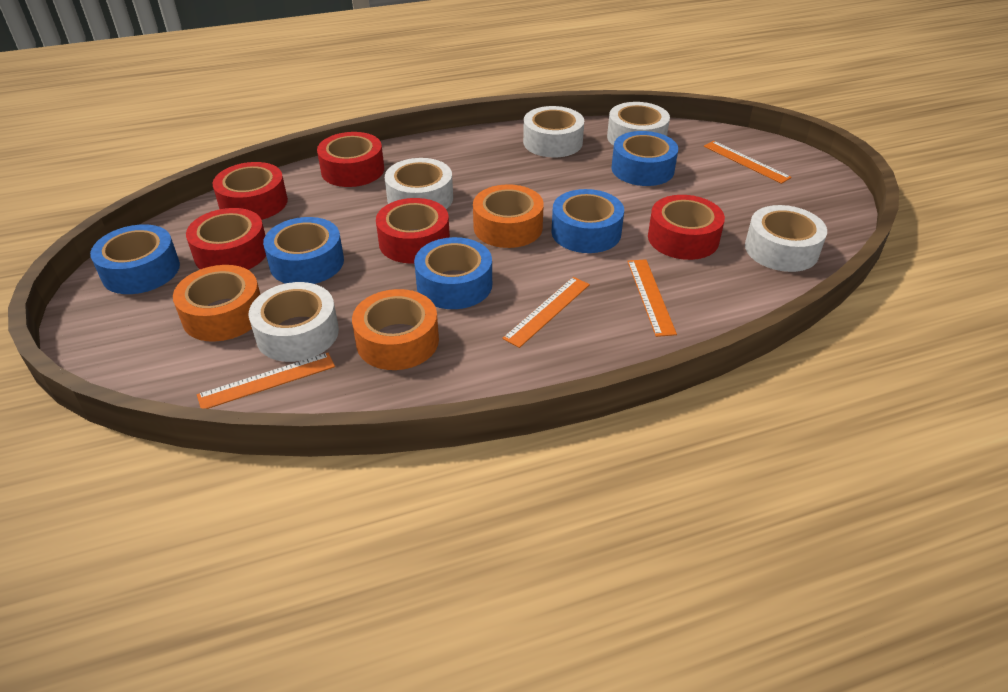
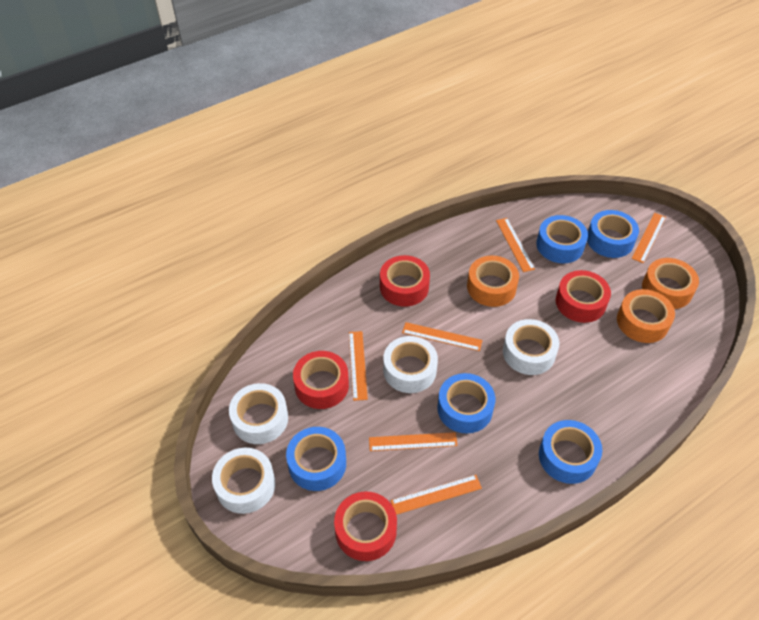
orange ruler: [197,353,335,409] [502,277,590,348] [627,259,677,337] [704,141,792,184] = 4 -> [349,331,368,401] [369,432,458,451] [391,475,482,515] [402,322,483,351] [496,218,535,272] [631,213,666,263] = 6
red tape: [186,208,266,270] [213,162,288,220] [317,132,384,187] [376,198,450,263] [648,195,725,260] = 5 -> [293,351,349,409] [334,491,397,561] [380,255,430,307] [556,270,611,323] = 4
white tape: [249,282,339,362] [385,158,453,209] [523,106,584,157] [607,102,670,146] [745,205,827,272] = 5 -> [212,448,275,514] [229,383,288,444] [383,336,438,393] [503,319,559,375] = 4

